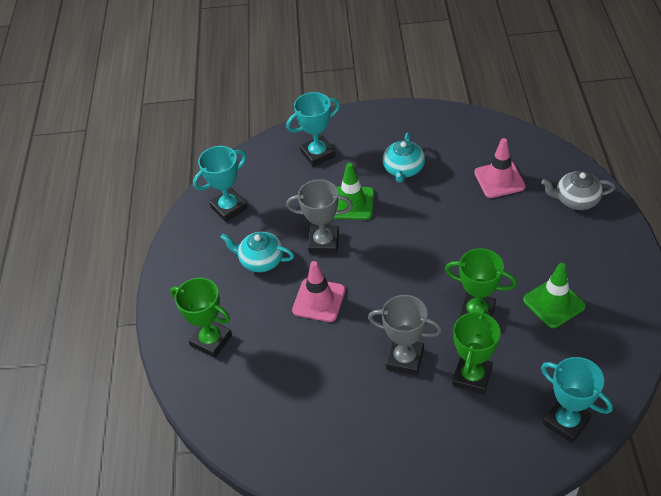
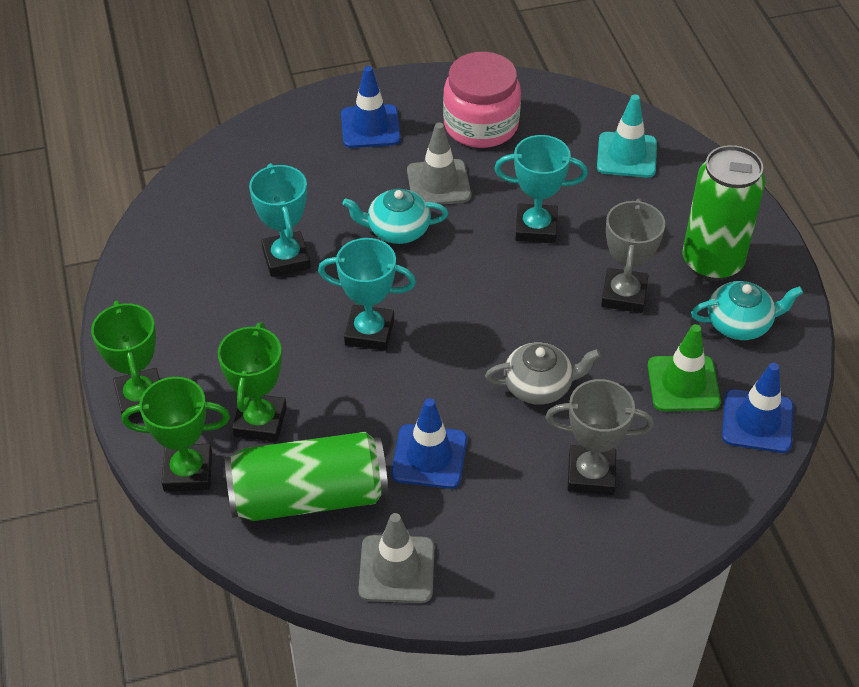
blue traffic cone: none = 0 -> [341,66,401,148] [391,398,467,489] [722,363,793,453] = 3
green can: none = 0 -> [225,432,388,521] [683,145,765,281] = 2
green traffic cone: [333,163,374,220] [523,263,586,328] = 2 -> [648,324,721,411] = 1
grey traffic cone: none = 0 -> [358,513,435,603] [407,122,471,205] = 2
pink jar: none = 0 -> [443,52,521,148] = 1
pink traffic cone: [292,261,345,322] [474,138,525,198] = 2 -> none = 0
turquoise traffic cone: none = 0 -> [597,94,657,178] = 1

